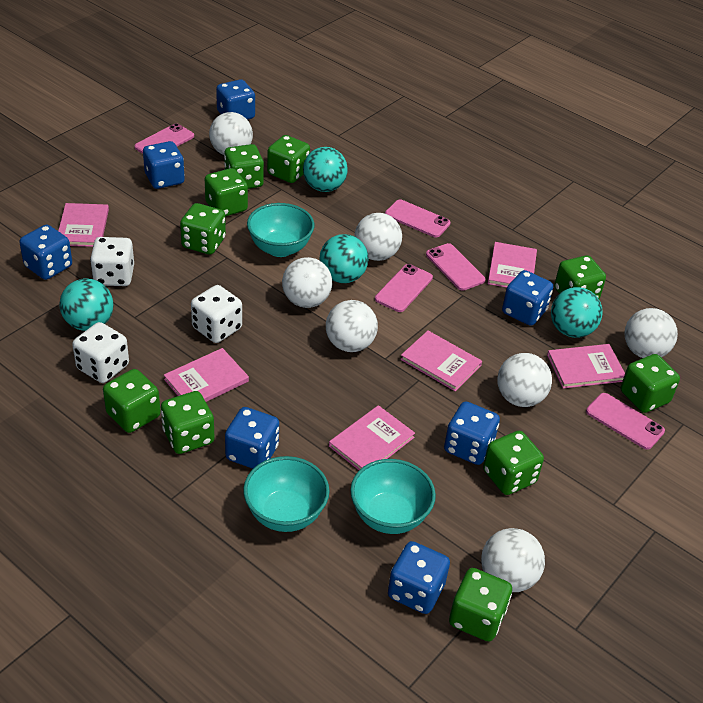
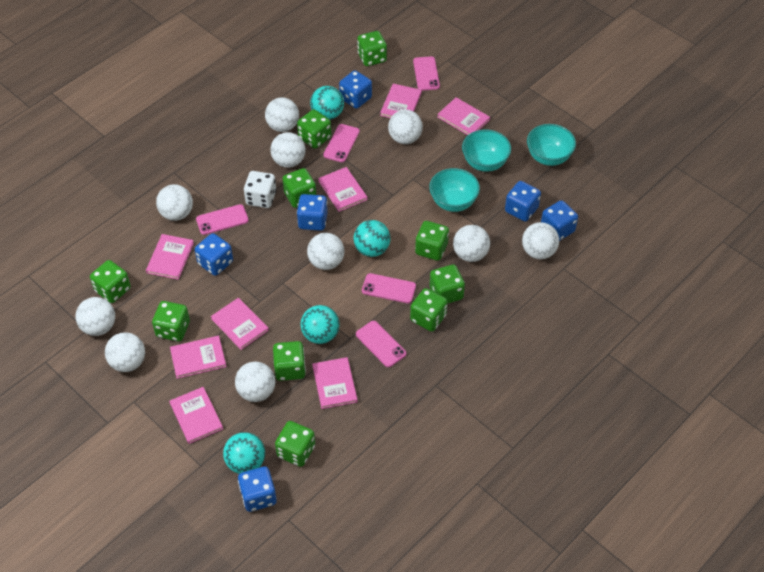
blue dice: [19,224,72,280] [143,141,185,189] [216,79,255,120] [225,407,279,469] [388,541,450,614] [444,401,500,465] [502,270,553,326] = 7 -> [195,233,233,276] [238,466,277,512] [297,194,328,231] [339,70,372,109] [505,181,541,222] [541,200,578,241] = 6
pink book: [58,203,109,247] [164,348,249,402] [329,405,415,470] [400,331,482,391] [488,242,537,288] [547,344,625,389] = 6 -> [146,234,194,280] [169,387,223,444] [170,336,226,379] [211,298,269,350] [312,357,358,409] [318,167,368,212] [380,84,422,118] [437,97,490,135] = 8
white ball: [209,112,253,155] [282,257,332,308] [326,300,378,352] [355,213,402,261] [481,528,545,592] [497,353,552,407] [624,308,678,358] = 7 -> [75,297,115,336] [105,332,145,372] [156,184,193,221] [235,361,275,402] [265,97,299,132] [270,132,305,168] [307,233,344,270] [388,109,423,144] [453,225,490,262] [522,222,559,259] = 10
white dice: [72,322,129,383] [90,237,134,286] [191,285,242,343] = 3 -> [244,171,276,208] = 1

